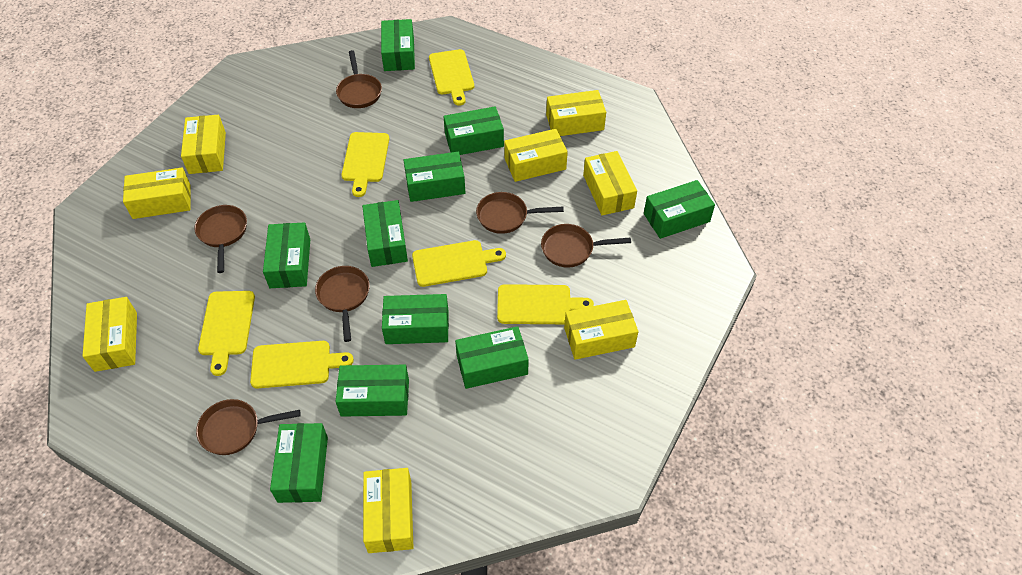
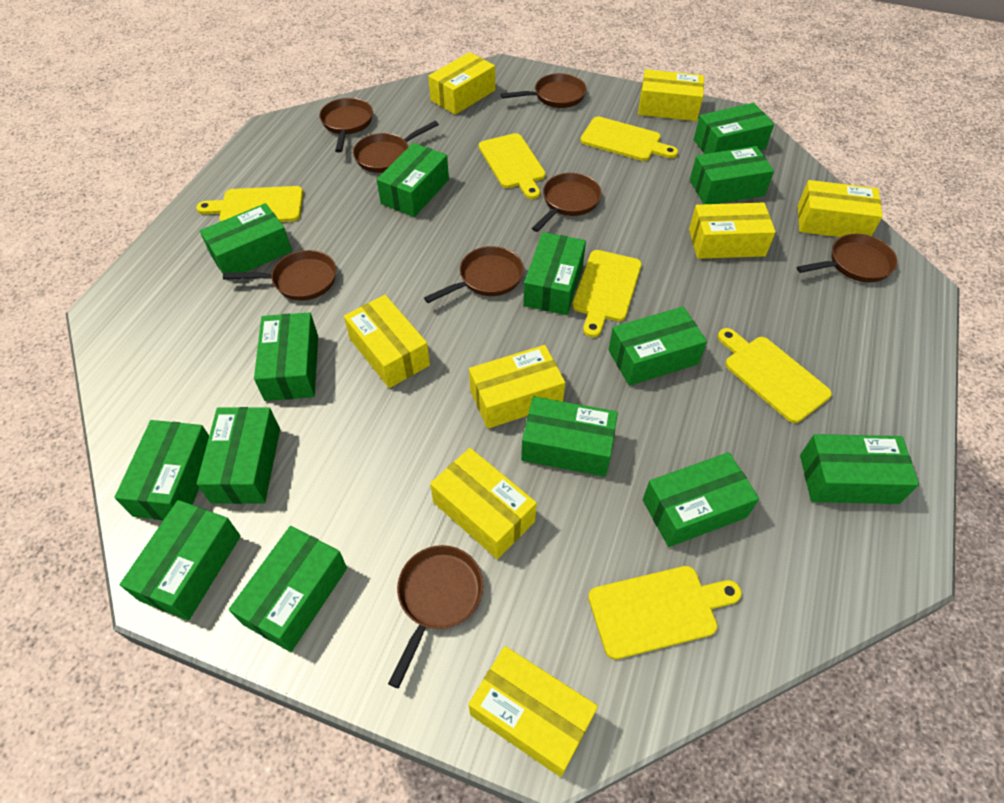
brown pan: [194,205,247,273] [196,399,301,455] [315,266,370,342] [336,50,382,108] [476,192,564,234] [541,224,631,268] = 6 -> [223,250,336,301] [319,98,373,153] [353,121,439,173] [388,545,483,688] [424,246,524,303] [501,73,586,108] [532,173,602,232] [797,234,897,282] = 8
green box: [263,222,310,288] [270,423,328,503] [335,365,409,417] [362,200,408,267] [381,19,415,71] [382,294,449,344] [404,152,465,202] [444,106,504,155] [455,326,529,389] [644,180,715,239] = 10 -> [114,420,209,520] [120,500,241,621] [197,407,280,504] [200,203,292,280] [229,526,347,652] [254,312,318,401] [377,143,449,217] [521,396,618,477] [523,232,586,315] [608,307,707,386] [643,452,759,547] [690,146,774,204] [694,103,774,154] [800,434,919,504] = 14

